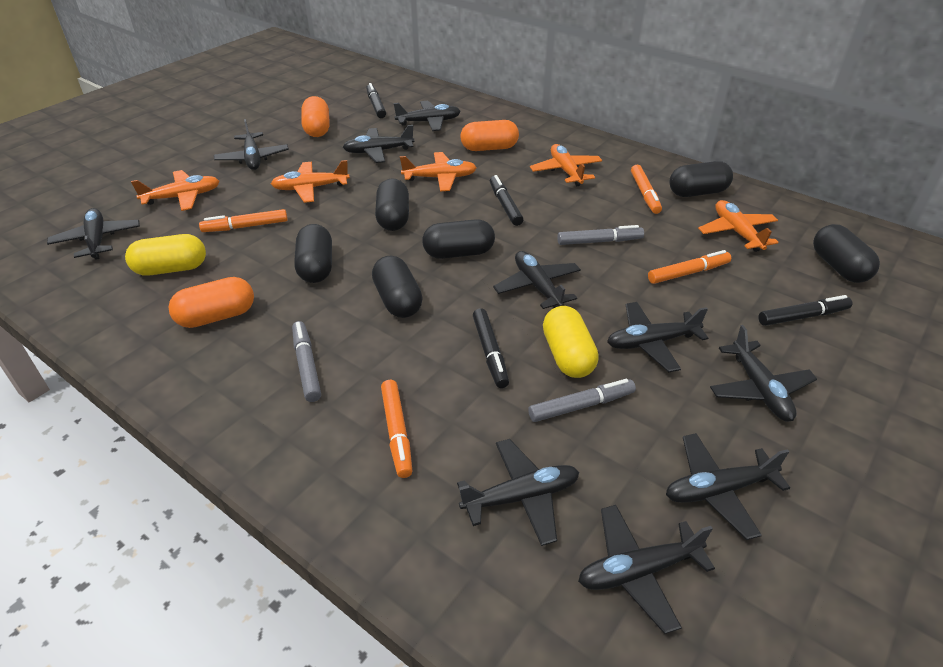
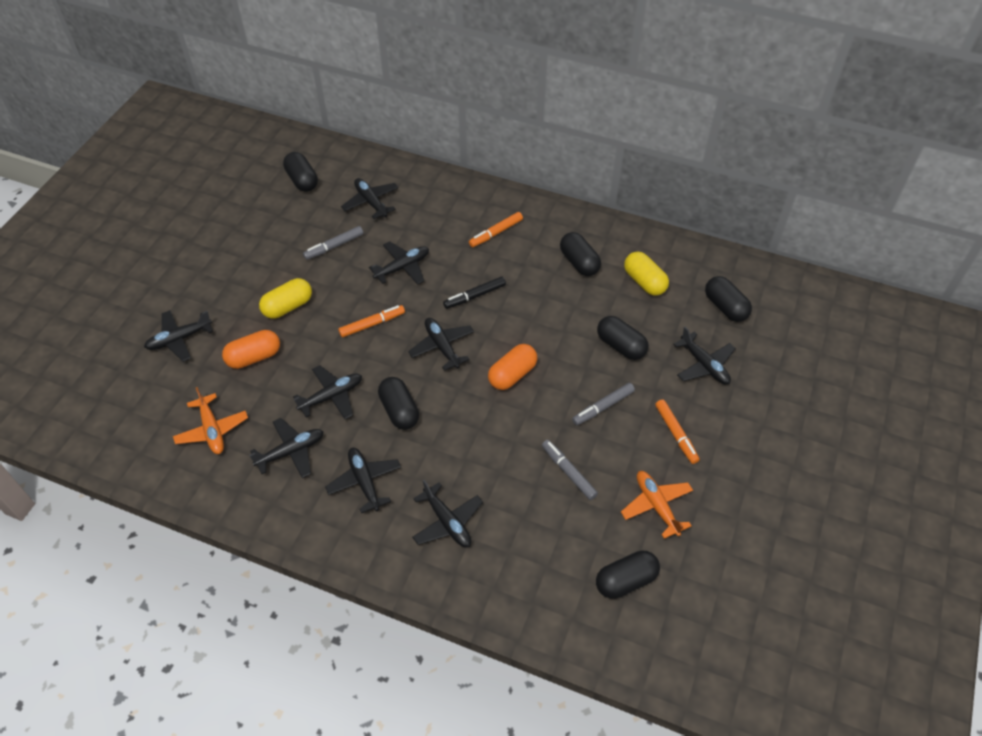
black marker: [366,83,386,118] [473,308,509,388] [490,175,524,226] [758,295,852,326] = 4 -> [443,277,506,309] = 1
black plane: [47,208,140,260] [214,119,289,170] [343,125,415,163] [394,101,461,131] [457,439,579,546] [493,251,581,309] [578,505,715,634] [607,302,708,372] [666,433,790,540] [710,325,817,421] = 10 -> [144,310,213,362] [249,418,324,478] [293,365,362,419] [325,448,401,513] [341,178,399,219] [369,241,429,285] [408,318,474,371] [412,480,483,547] [673,327,736,385] = 9
orange capsule: [168,277,254,328] [302,96,330,137] [461,120,519,151] = 3 -> [222,330,280,369] [488,344,537,390] = 2
orange marker: [199,209,288,232] [381,380,412,478] [631,165,662,214] [648,250,731,284] = 4 -> [338,305,405,337] [469,212,523,247] [655,400,700,464] = 3
orange plane: [131,170,219,211] [271,160,350,203] [400,152,477,191] [530,144,602,186] [698,200,779,252] = 5 -> [173,387,248,454] [621,471,693,539] = 2

